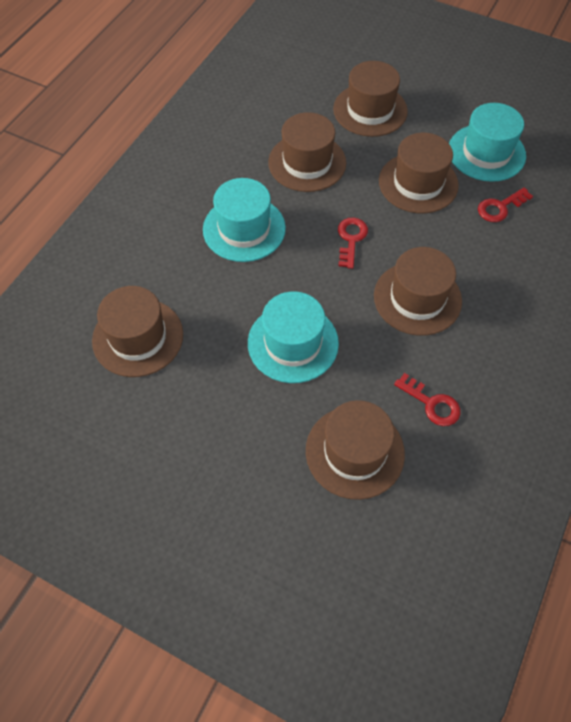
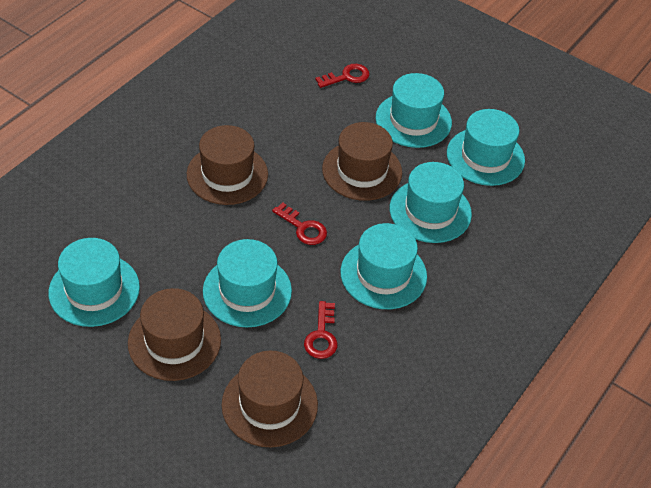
brown hat: [92,286,183,377] [268,112,346,192] [306,400,405,500] [333,61,408,137] [374,247,462,336] [379,133,459,214] = 6 -> [128,288,221,381] [187,125,268,205] [222,351,318,447] [322,122,402,201] = 4
turquoise hat: [203,178,286,262] [248,291,339,383] [449,103,526,182] = 3 -> [48,238,140,327] [203,239,292,327] [340,223,427,309] [376,73,452,148] [390,162,472,243] [447,109,525,186] = 6

